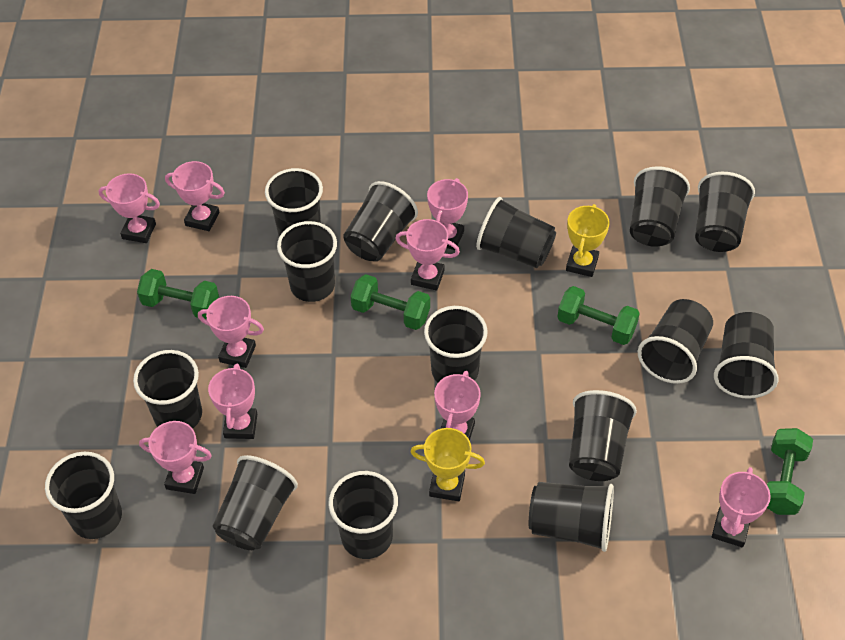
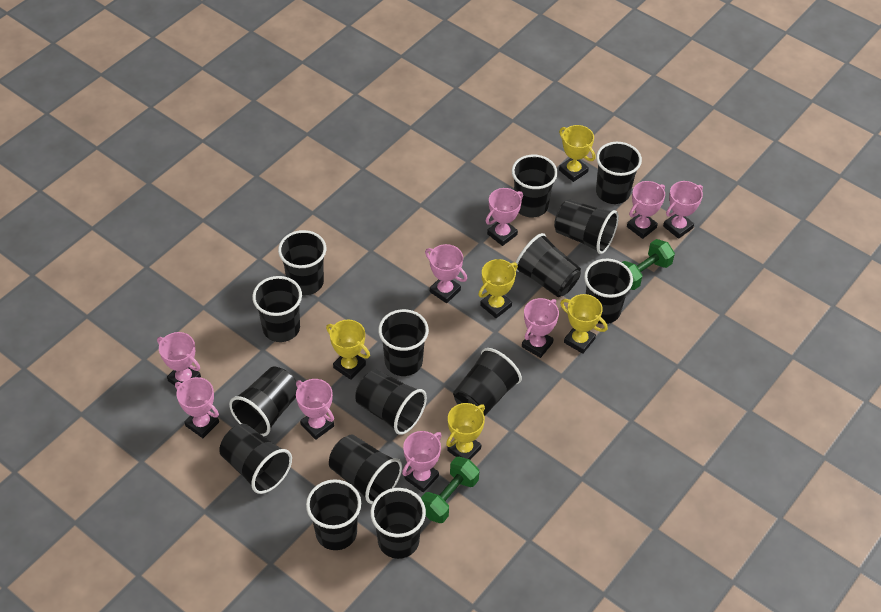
green dumbbell: [137,269,219,319] [351,274,430,330] [557,286,640,345] [767,428,813,515] = 4 -> [421,457,479,523] [622,239,675,290] = 2
yellow trophy: [410,428,485,501] [566,204,610,277] = 2 -> [326,320,370,380] [446,403,485,460] [478,259,518,318] [559,125,595,182] [560,294,608,354] = 5

